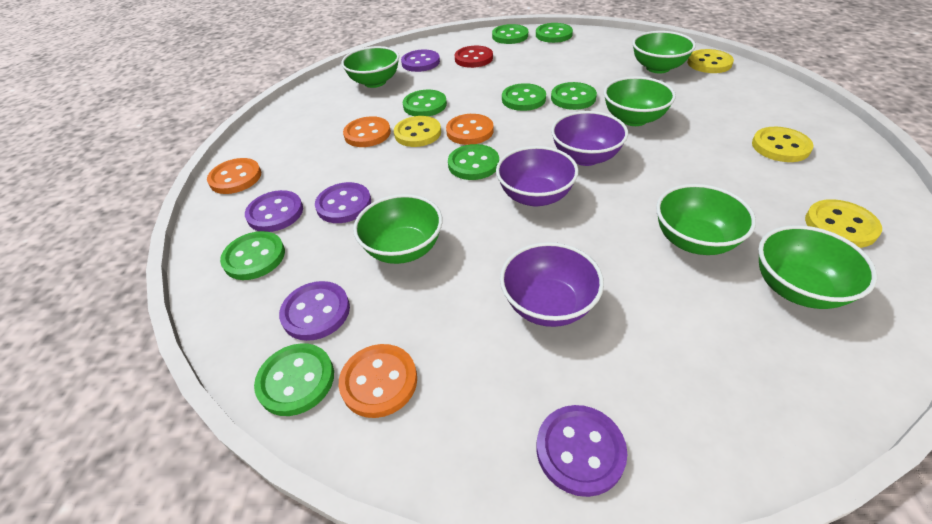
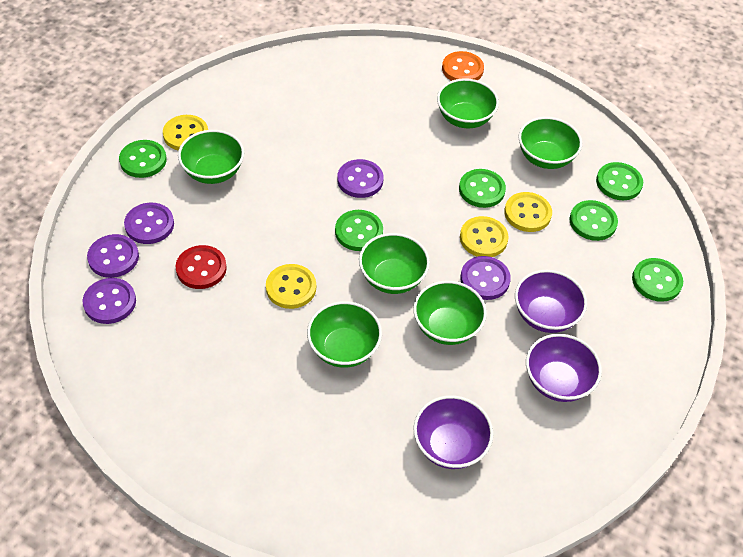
green button: [220,231,285,280] [254,343,334,416] [403,90,447,116] [448,144,499,180] [492,24,528,44] [502,83,546,111] [536,23,573,43] [551,82,597,110] = 8 -> [119,140,167,178] [335,210,383,251] [459,169,506,208] [569,200,618,241] [596,162,643,200] [632,258,683,302] = 6
orange button: [207,158,261,194] [339,344,417,418] [343,116,391,147] [446,114,494,145] = 4 -> [442,51,484,81] = 1

